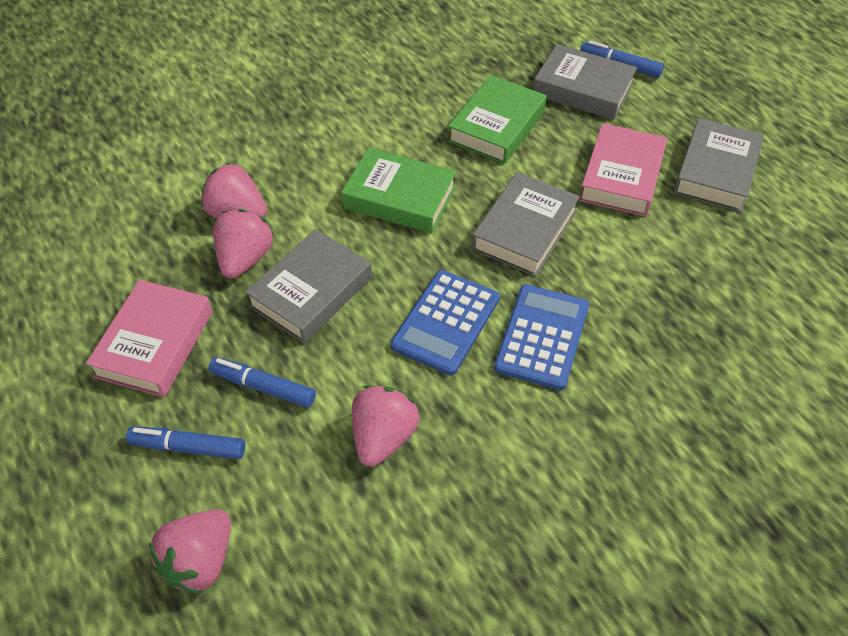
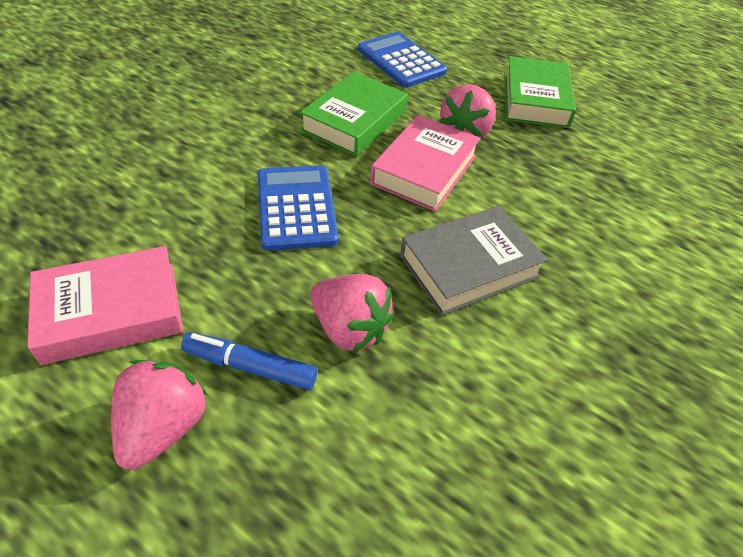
blue marker: [126,427,245,459] [209,357,316,408] [580,40,664,78] = 3 -> [181,332,317,390] = 1
grey book: [245,229,372,344] [472,172,580,277] [533,44,637,120] [673,118,764,212] = 4 -> [400,206,548,316] = 1
pink strawberry: [149,509,231,594] [201,163,267,218] [213,209,273,278] [352,385,419,467] = 4 -> [111,360,208,470] [311,274,394,352] [440,84,496,138] = 3

